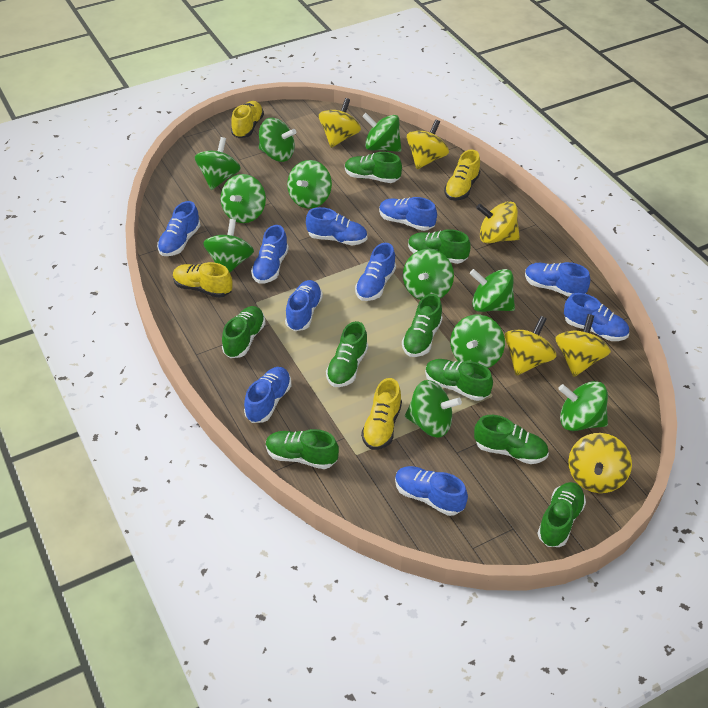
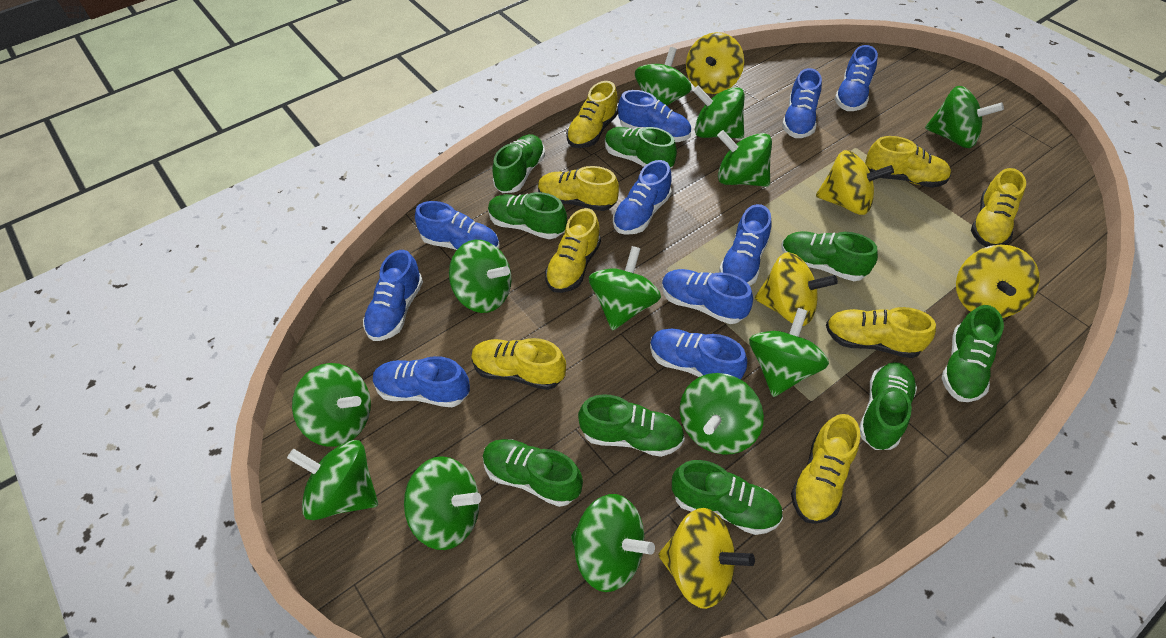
green spinning top: [195,137,241,190] [203,219,254,272] [220,174,266,223] [259,118,296,162] [287,160,332,208] [362,113,402,152] [403,249,454,300] [405,380,462,438] [450,315,505,368] [470,269,515,312] [558,381,608,431] = 11 -> [287,440,378,520] [292,363,371,447] [404,456,481,550] [449,240,512,313] [571,494,655,592] [589,246,661,331] [635,47,692,106] [680,373,764,455] [693,86,744,139] [717,130,772,187] [749,308,829,397] [925,86,1004,148] = 12
yellow shoe: [173,262,233,298] [231,101,264,138] [361,378,402,450] [444,149,480,201] = 4 -> [471,338,566,390] [538,166,619,211] [545,208,601,293] [567,81,618,148] [791,414,860,524] [826,307,936,358] [865,136,951,188] [971,168,1026,247] = 8
yellow spinning top: [319,98,361,148] [407,119,449,169] [476,201,520,243] [505,316,557,376] [555,314,611,377] [568,433,632,493] = 6 -> [658,508,755,609] [686,32,744,94] [755,252,838,326] [816,150,894,215] [956,245,1040,318] = 5

